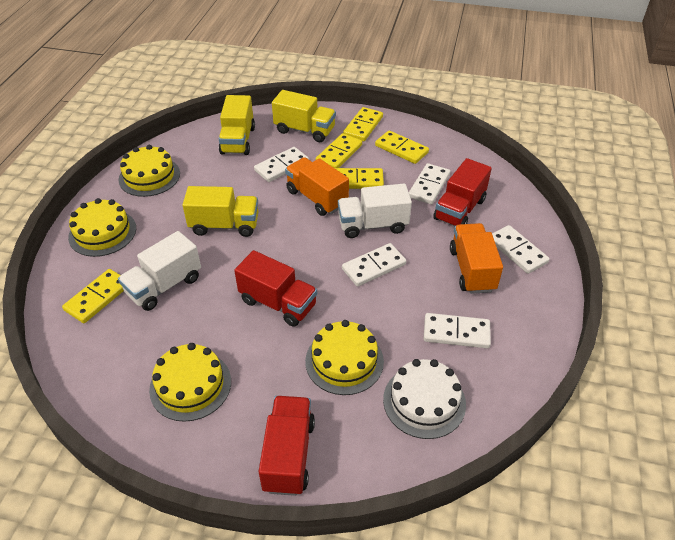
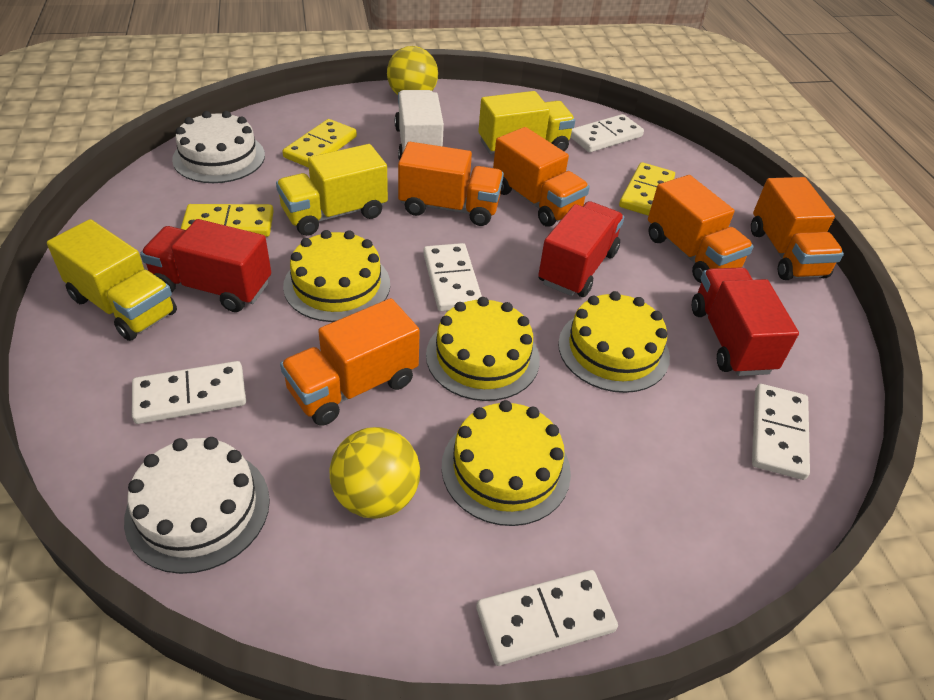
orange truck: [285,157,349,216] [450,223,503,294] = 2 -> [280,298,420,426] [398,142,504,226] [493,127,590,227] [648,175,754,283] [751,177,844,280] = 5
white cake: [383,359,466,439] = 1 -> [124,437,270,574] [172,111,265,183] = 2
white truck: [118,231,201,311] [338,184,412,238] = 2 -> [395,90,444,161] = 1
yellow ball: none = 0 -> [330,427,420,519] [387,46,438,95] = 2
yellow domino: [62,269,124,323] [316,133,362,168] [335,168,384,189] [343,107,383,141] [375,130,429,164] = 5 -> [181,204,274,237] [282,119,357,168] [619,162,675,216] = 3

